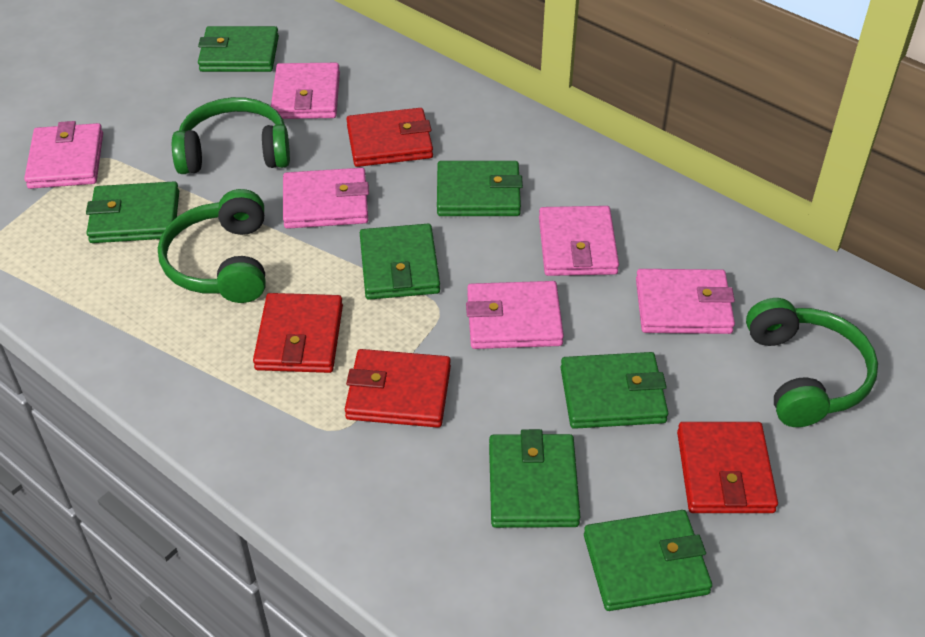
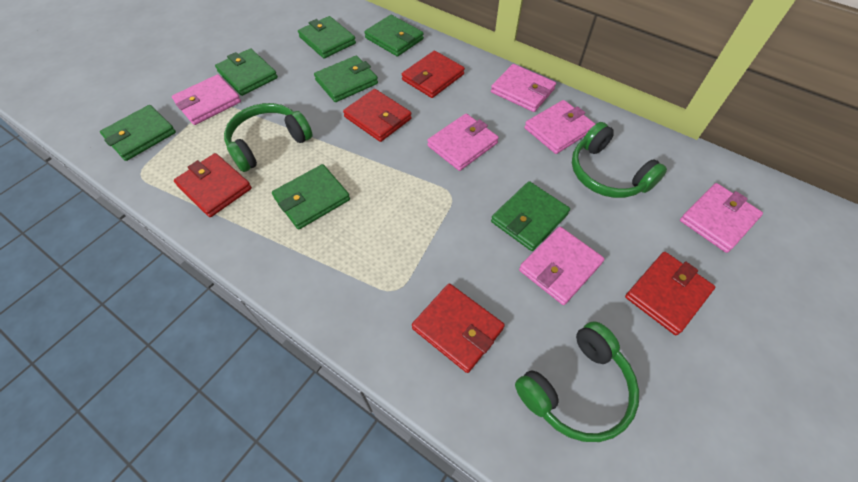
red wallet: [253,293,343,373] [345,349,451,428] [346,108,433,167] [677,422,778,513] = 4 -> [174,153,252,217] [343,89,412,142] [402,51,465,98] [412,283,505,373] [625,252,715,335] = 5

